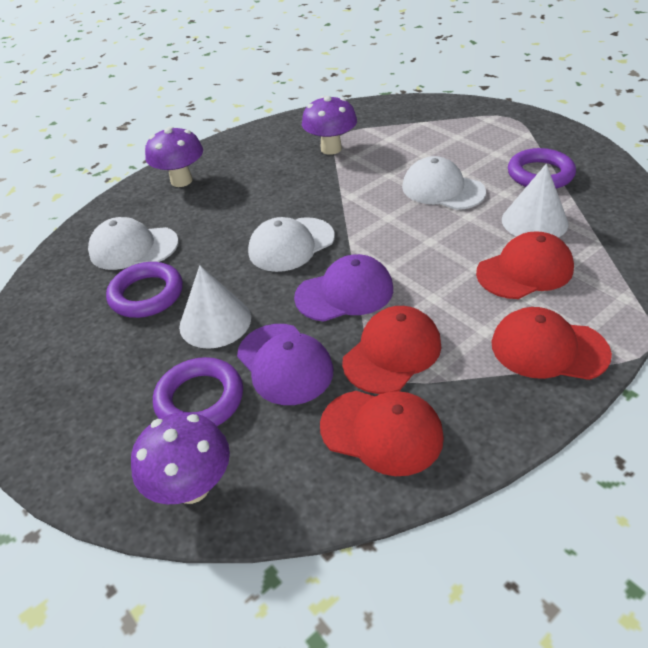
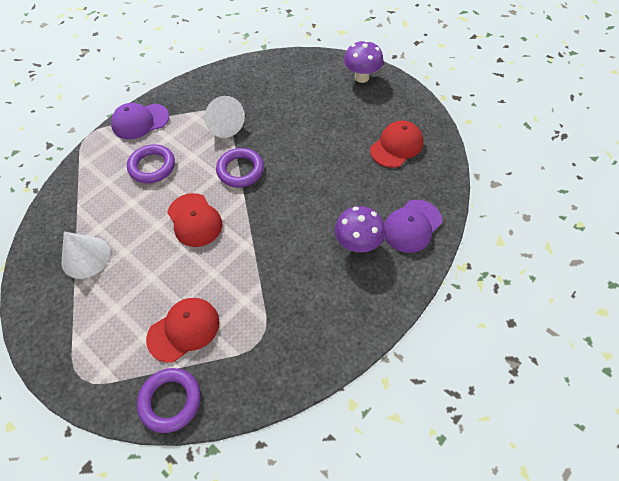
purple mushroom: [131,412,230,504] [145,127,203,187] [302,96,357,155] = 3 -> [335,206,385,252] [344,40,383,83] = 2
red cap: [320,391,444,476] [342,306,441,394] [476,231,574,299] [491,307,612,380] = 4 -> [146,298,220,363] [167,193,223,247] [370,121,423,168] = 3
white cap: [88,217,179,270] [248,217,335,272] [402,156,486,210] = 3 -> none = 0

